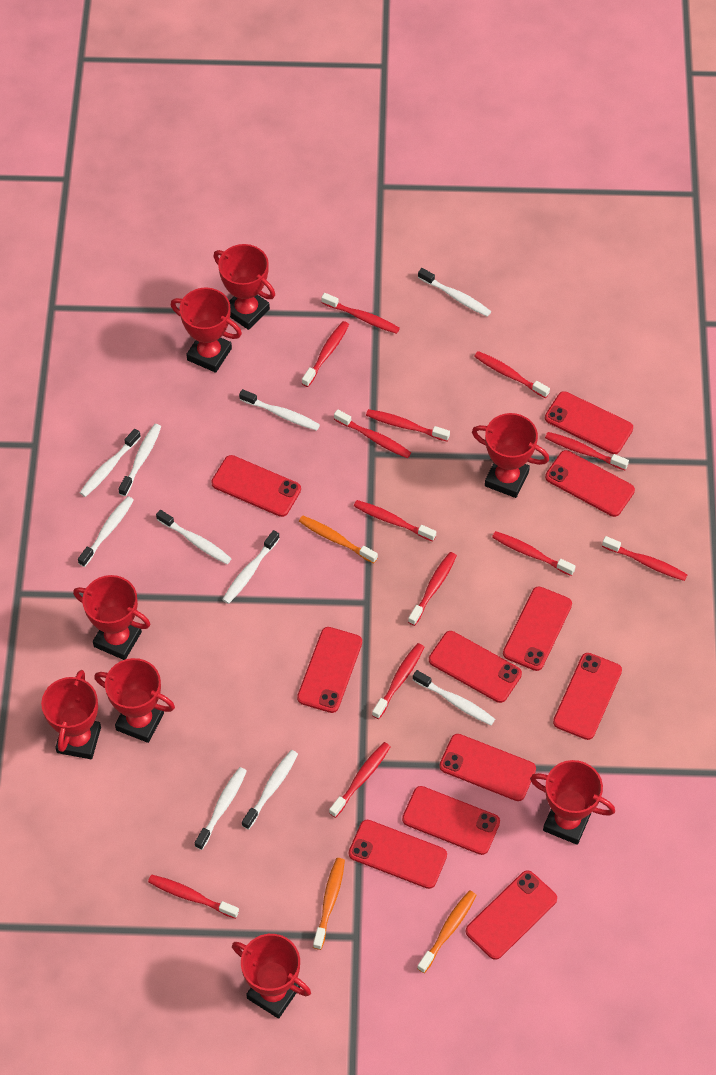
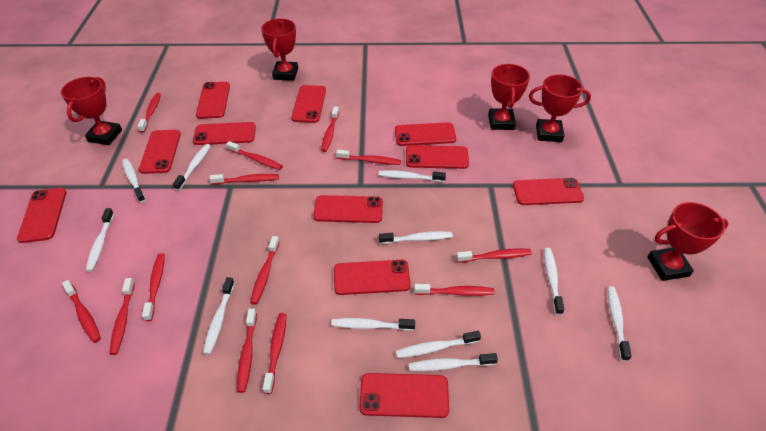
orange toothbrush: [299,516,378,563] [313,858,345,950] [417,891,476,973] = 3 -> none = 0
red trophy: [41,670,101,759] [73,575,150,660] [94,658,175,743] [171,287,242,373] [213,244,275,330] [232,934,311,1019] [472,413,549,498] [530,760,615,845] = 8 -> [61,77,122,145] [261,19,298,81] [488,64,530,130] [529,74,591,142] [647,202,729,281] = 5
white toothbrush: [78,496,134,567] [80,429,141,497] [119,424,161,496] [156,510,232,564] [195,767,247,850] [222,530,280,604] [239,389,320,431] [242,750,298,830] [413,670,495,725] [418,268,491,317] = 10 -> [86,208,114,272] [122,159,146,203] [173,144,211,190] [203,277,235,355] [331,318,415,331] [379,170,446,182] [379,231,453,244] [396,331,481,358] [409,353,498,371] [544,248,564,315] [608,286,632,361] = 11

